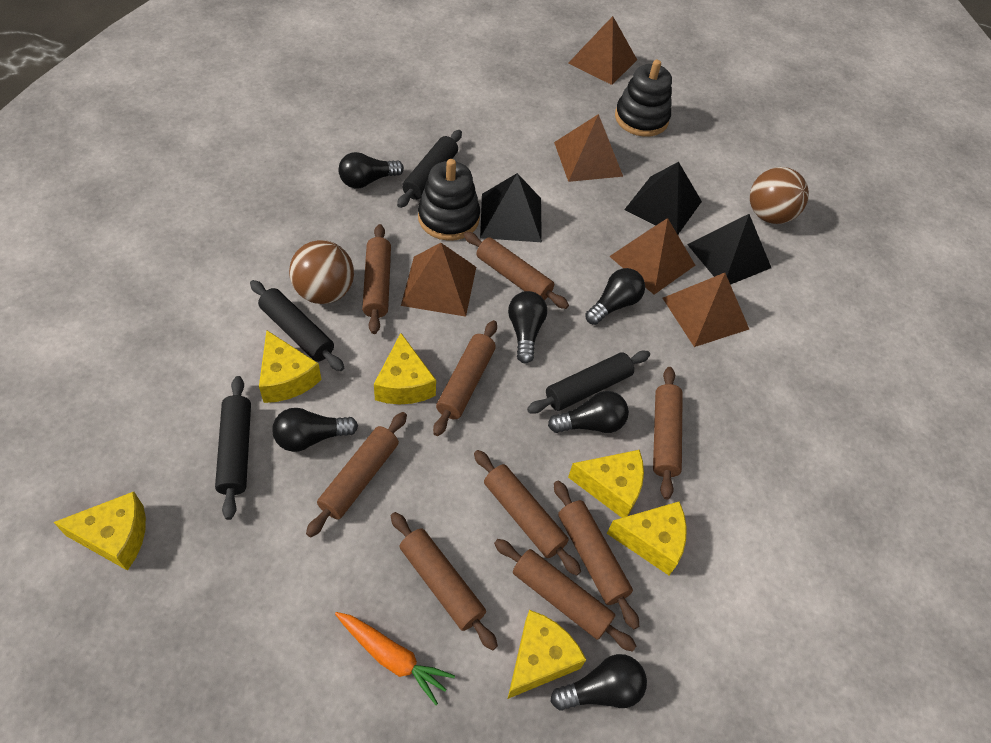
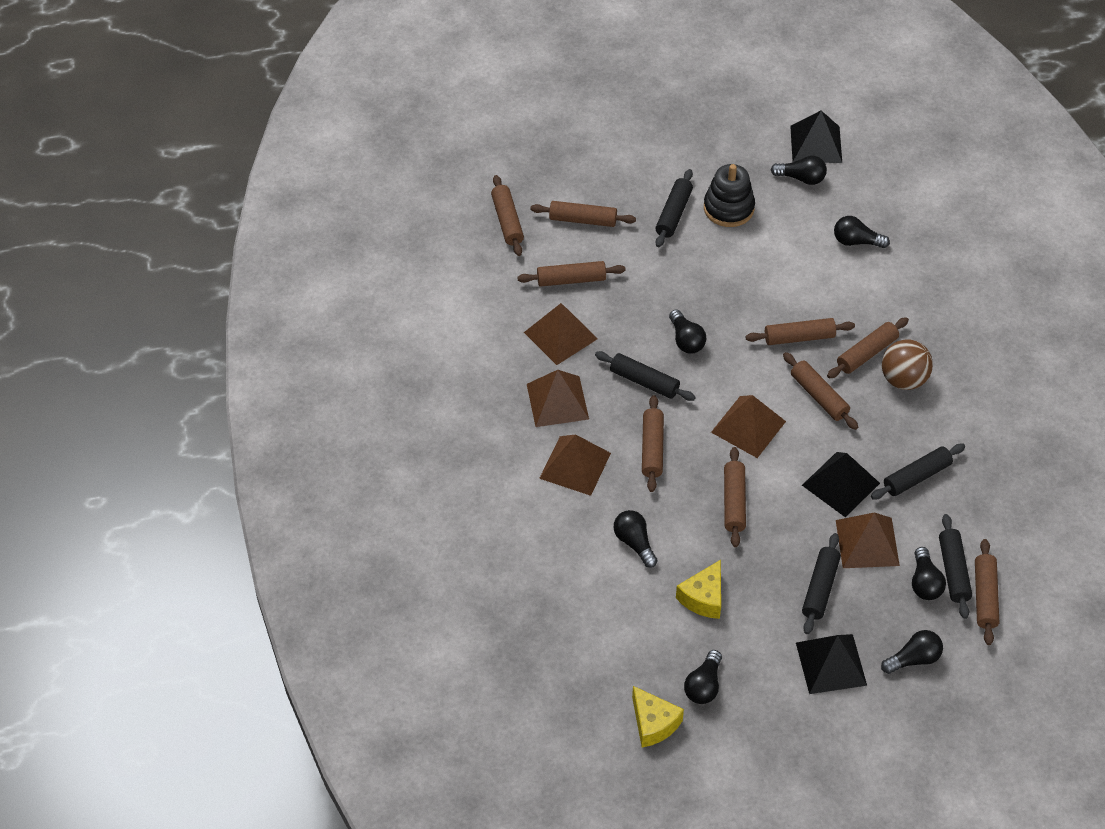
black light bulb: [272,408,358,452] [338,152,404,188] [508,291,547,363] [548,391,629,433] [551,654,647,711] [585,268,645,325] = 6 -> [613,510,658,568] [669,309,706,353] [684,650,722,704] [771,156,827,185] [834,216,890,248] [881,630,943,674] [912,547,946,600] = 7
black rolling pin: [215,376,251,520] [250,280,344,371] [397,130,462,208] [527,351,650,414] = 4 -> [595,351,696,401] [656,169,693,247] [802,533,841,634] [871,444,965,499] [939,514,972,619] = 5
black stacking toy: [418,159,480,241] [615,60,672,137] = 2 -> [704,164,755,227] = 1
brown ball: [289,240,354,304] [750,167,809,224] = 2 -> [882,339,933,390] = 1
orange carrot: [335,612,455,705] = 1 -> none = 0
yellow cheese: [53,492,146,571] [259,330,321,403] [374,333,436,404] [508,610,586,699] [568,450,644,518] [607,501,687,575] = 6 -> [632,686,684,747] [676,560,721,619] = 2

